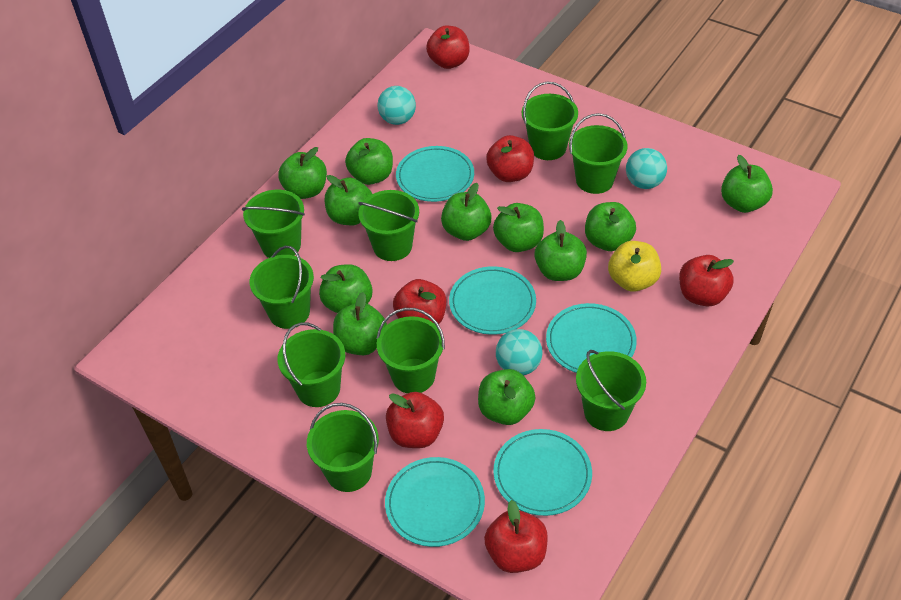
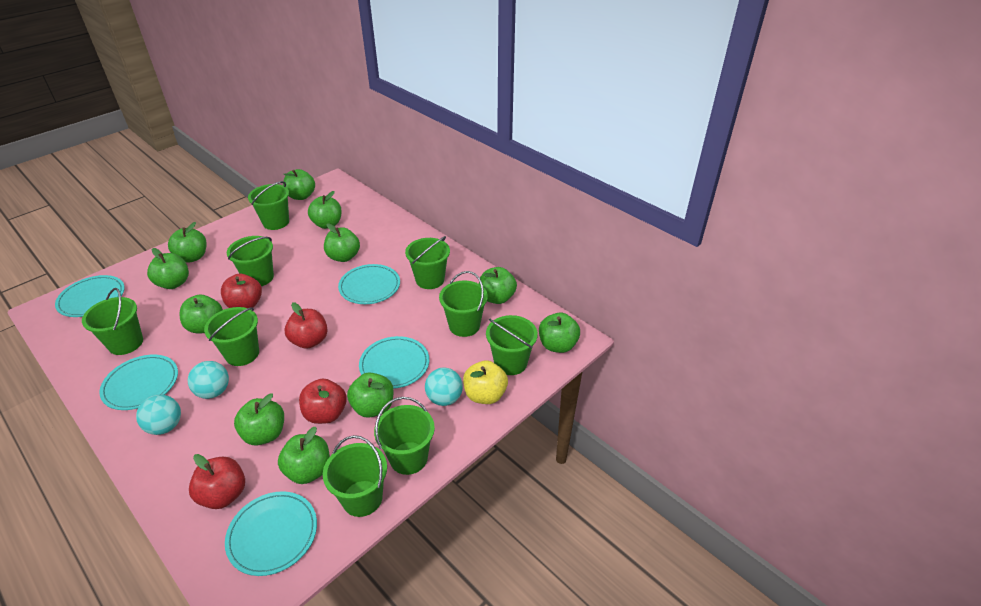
red apple: [386,392,444,448] [393,279,446,324] [426,26,470,69] [484,500,548,573] [486,135,534,182] [679,255,734,307] = 6 -> [189,454,245,509] [221,274,262,308] [285,302,328,349] [299,378,347,424] = 4

